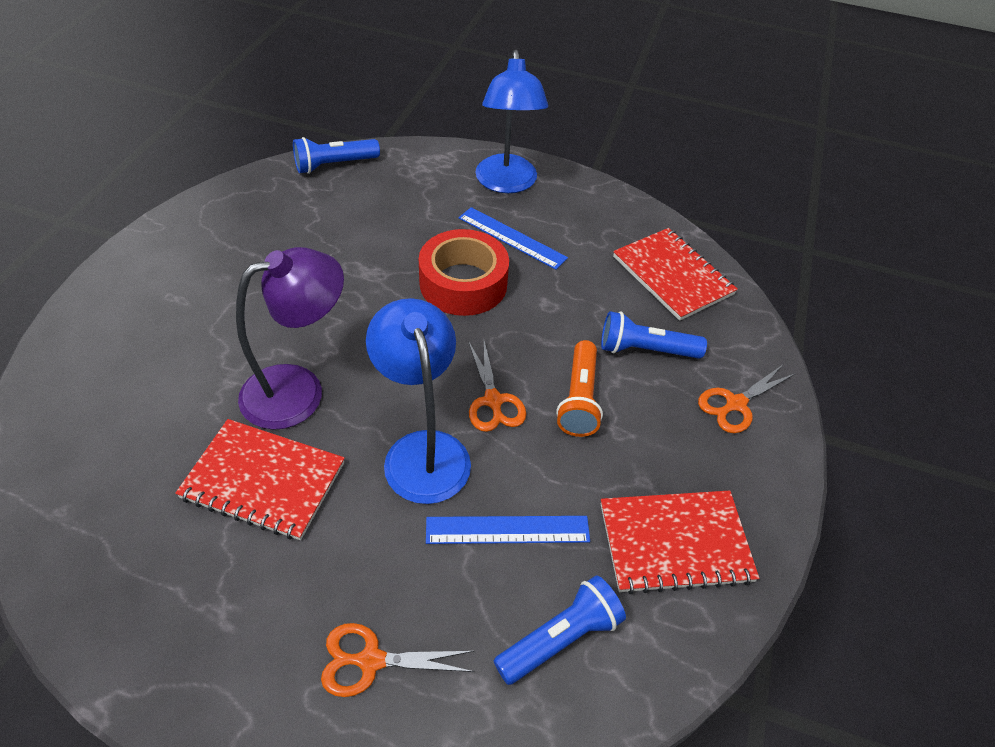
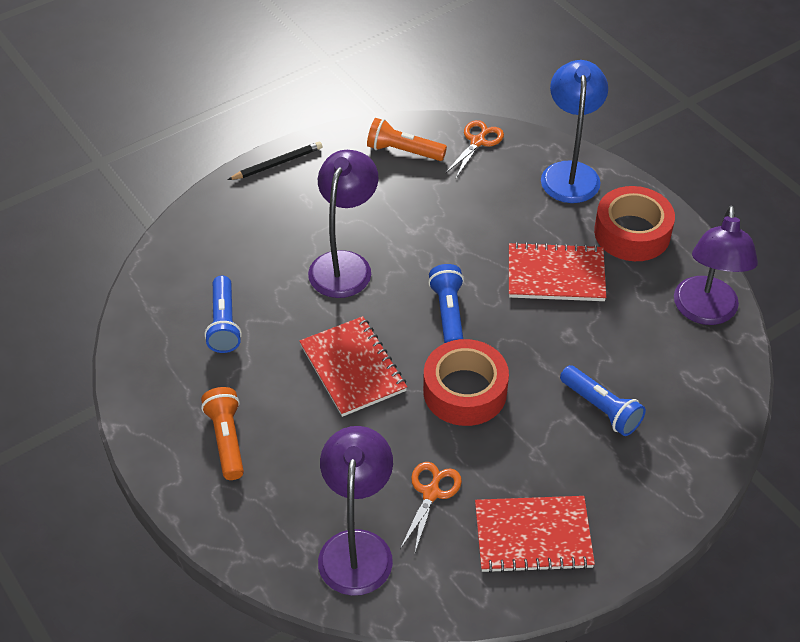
black pencil: none = 0 -> [228,142,322,180] = 1
blue lamp: [366,298,471,504] [475,50,548,193] = 2 -> [541,60,608,203] = 1
blue ruler: [426,516,590,544] [459,207,568,270] = 2 -> none = 0
orange flashlight: [556,340,603,437] = 1 -> [201,387,244,480] [367,118,447,161] = 2
orange scissors: [321,623,474,697] [468,341,526,432] [698,365,796,433] = 3 -> [400,462,462,555] [445,120,504,178] = 2
purple lamp: [236,247,344,430] = 1 -> [308,150,379,298] [318,426,393,596] [674,206,758,325] = 3
red tape: [419,229,509,316] = 1 -> [423,339,509,426] [594,186,675,261] = 2

